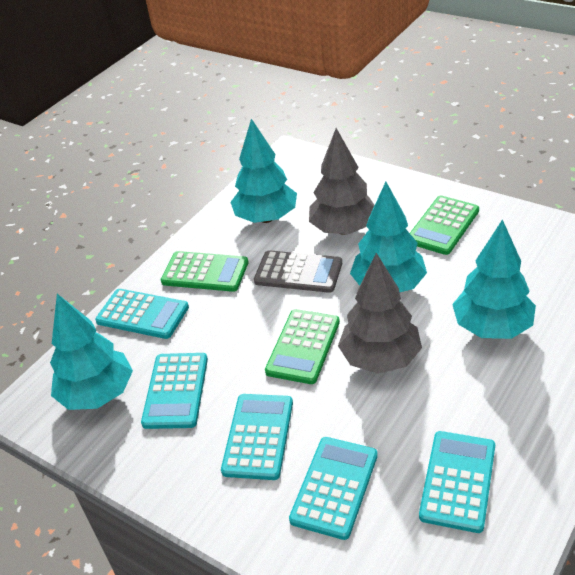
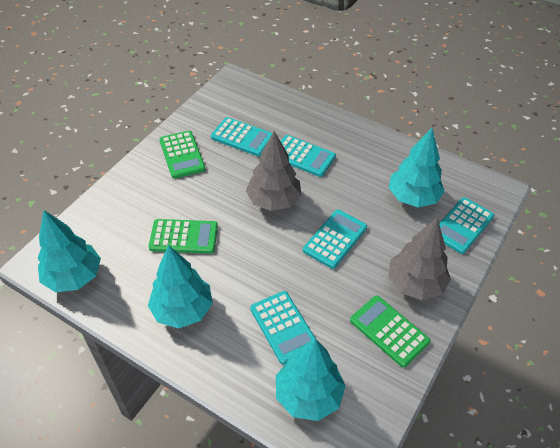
grey calculator: [254,250,342,293] = 1 -> none = 0

